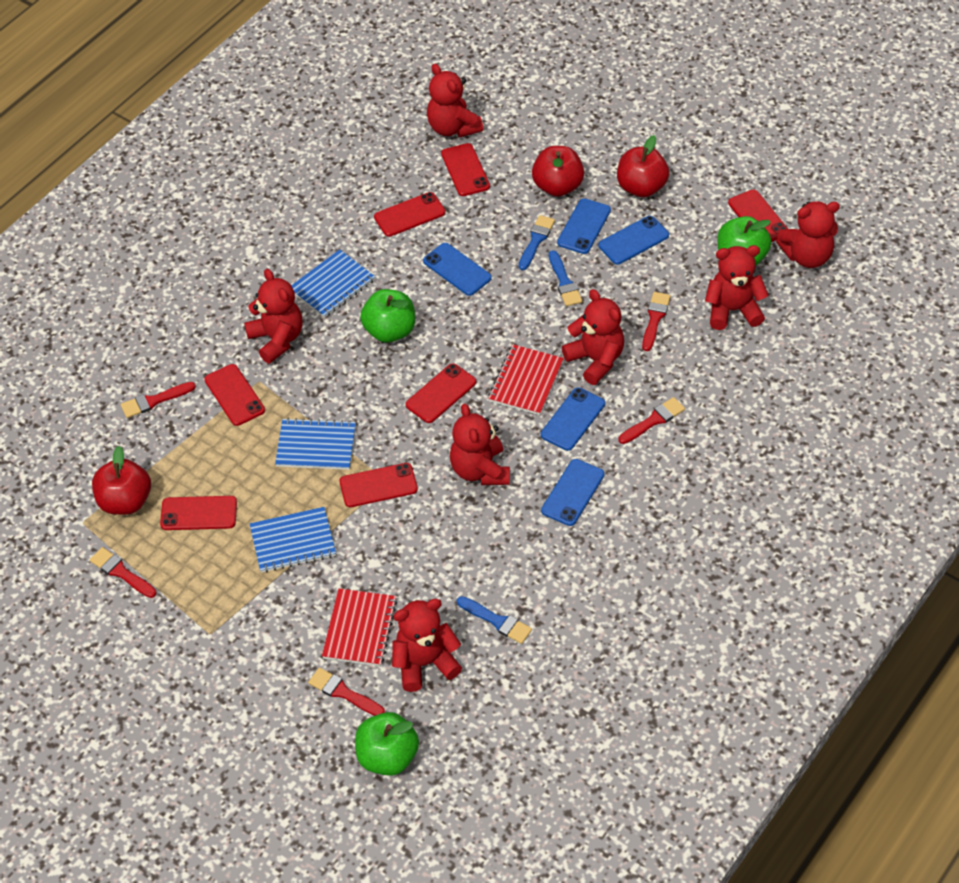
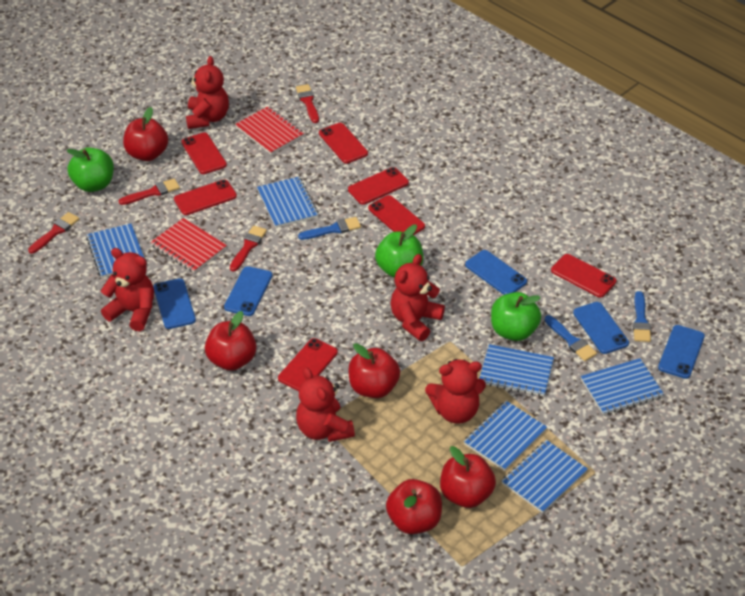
blue notebook: [250,507,336,573] [275,418,356,470] [291,249,375,318] = 3 -> [86,223,147,278] [257,177,318,228] [464,401,547,471] [479,344,554,396] [502,440,588,513] [581,358,664,415] = 6
red apple: [92,446,151,515] [532,146,584,197] [617,135,669,197] = 3 -> [123,107,168,161] [205,311,256,371] [348,343,400,398] [386,479,442,534] [440,446,496,508] = 5
red brush: [90,547,156,598] [121,382,196,418] [308,667,385,716] [619,397,685,444] [642,292,671,351] = 5 -> [28,212,79,254] [119,179,180,205] [230,225,267,272] [296,84,319,123] = 4
red teddy bear: [244,269,303,364] [392,598,462,692] [427,64,484,137] [450,404,510,485] [562,289,624,385] [705,245,769,330] [776,201,840,268] = 7 -> [101,248,154,331] [186,56,229,129] [296,367,355,442] [391,254,445,341] [425,359,486,424] = 5

